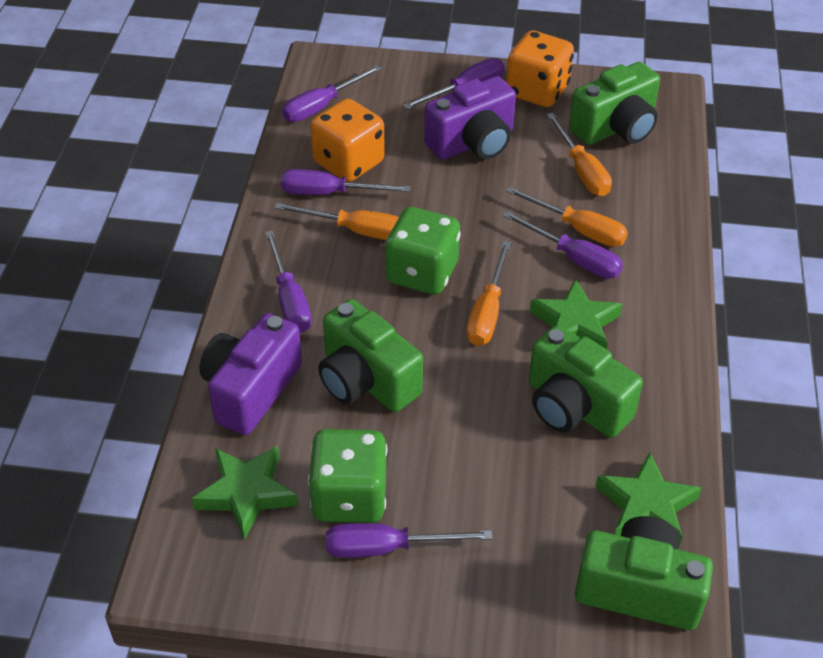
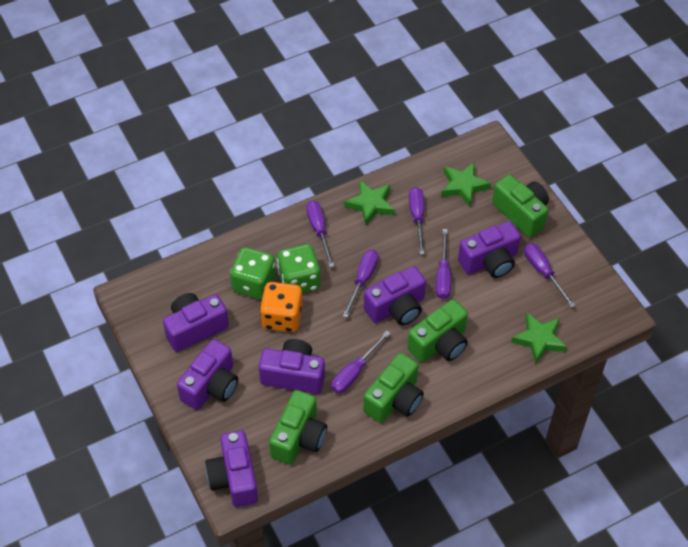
orange dice: [310,98,385,182] [506,31,574,107] = 2 -> [260,282,303,332] = 1
orange screwdriver: [274,203,399,240] [466,241,511,346] [506,186,628,247] [546,113,612,196] = 4 -> none = 0
purple camera: [199,313,302,435] [424,76,516,159] = 2 -> [163,293,229,352] [177,339,238,410] [205,430,258,507] [259,339,325,394] [364,266,426,325] [458,221,521,278] = 6

